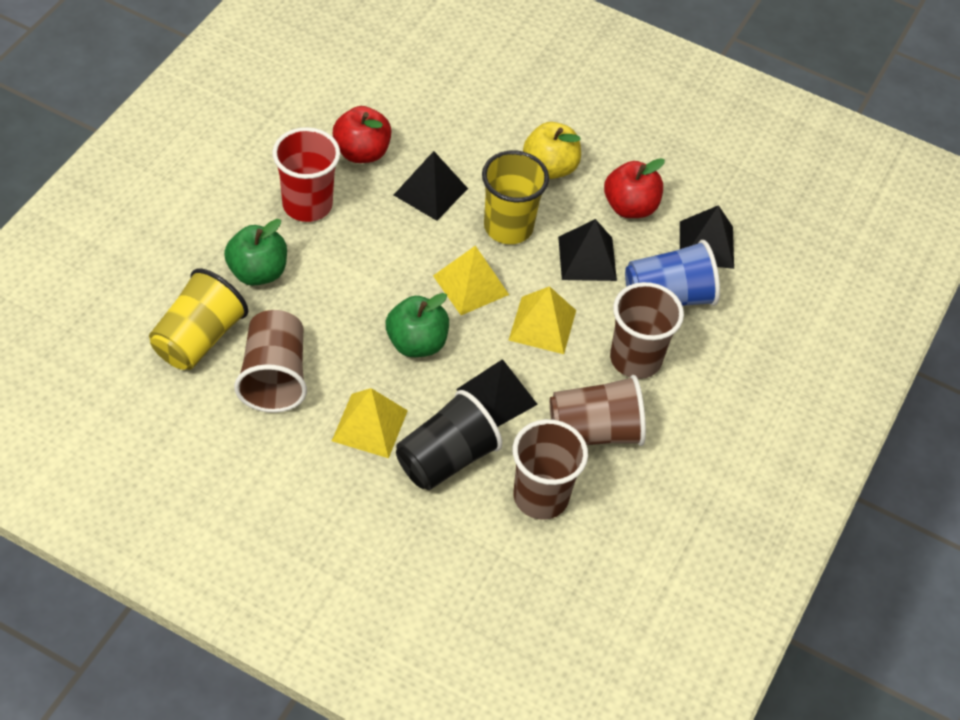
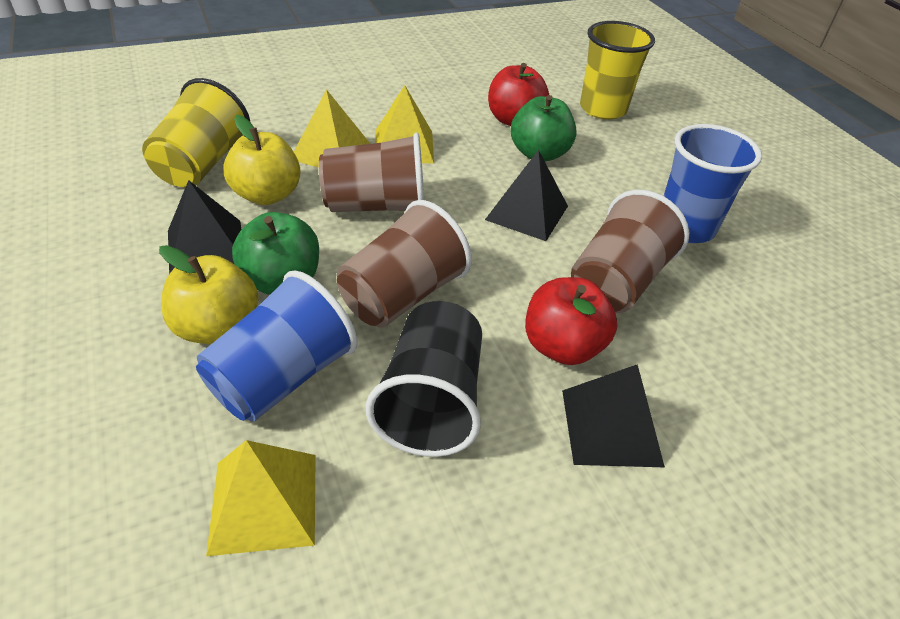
black pyramid: [394,151,468,221] [456,359,538,427] [558,219,617,281] [680,205,734,269] = 4 -> [168,180,242,274] [485,150,568,241] [562,364,665,468] = 3
blue cup: [625,240,720,306] = 1 -> [196,270,357,422] [664,124,762,243] = 2
brown cup: [234,310,307,413] [513,419,588,520] [550,375,646,446] [610,282,684,379] = 4 -> [319,133,425,212] [337,200,472,328] [571,190,689,313] = 3
red cup: [272,127,340,222] = 1 -> none = 0
yellow apple: [523,122,581,179] = 1 -> [159,245,259,344] [223,115,301,205] = 2

